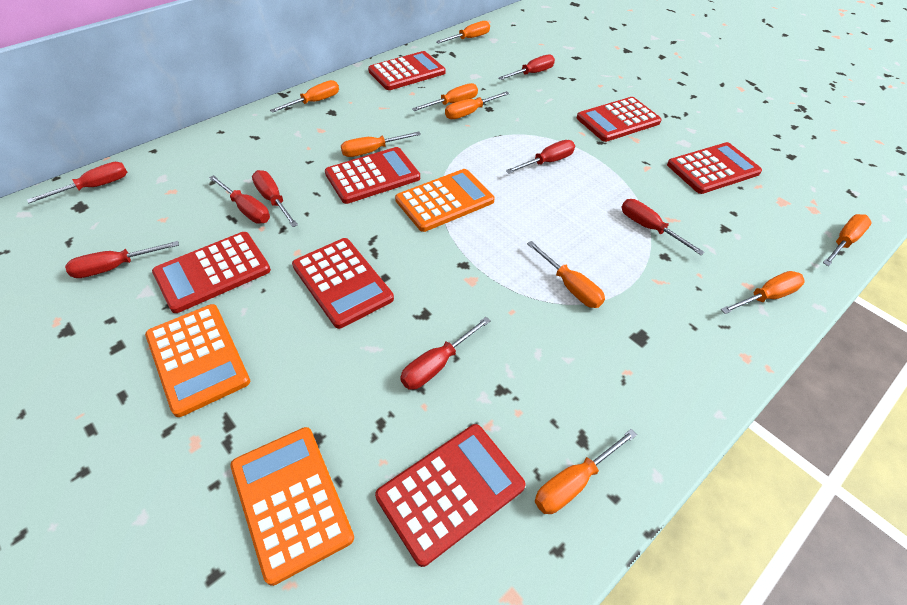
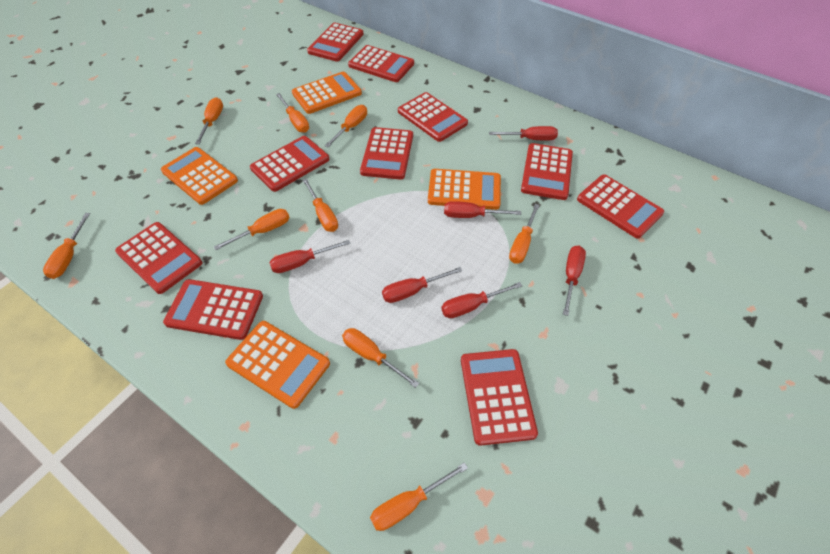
orange calculator: [145,304,250,417] [230,427,354,586] [395,169,495,232] = 3 -> [161,147,238,205] [225,321,330,409] [292,71,362,114] [428,169,501,210] = 4
red calculator: [152,232,271,313] [292,238,394,329] [325,147,420,204] [368,51,445,90] [375,424,526,567] [577,97,662,142] [667,142,762,194] = 7 -> [115,222,202,294] [163,279,263,340] [250,136,330,192] [307,23,363,62] [348,45,414,82] [360,127,413,180] [398,92,468,142] [461,349,538,446] [521,143,573,200] [577,174,664,238] = 10
red screwdriver: [27,162,127,203] [65,241,179,278] [209,175,270,224] [252,170,298,227] [400,317,491,390] [498,54,555,80] [506,140,575,173] [621,199,705,255] = 8 -> [270,240,351,273] [382,267,462,303] [441,282,522,318] [444,201,521,218] [489,126,558,141] [563,246,586,316] = 6

